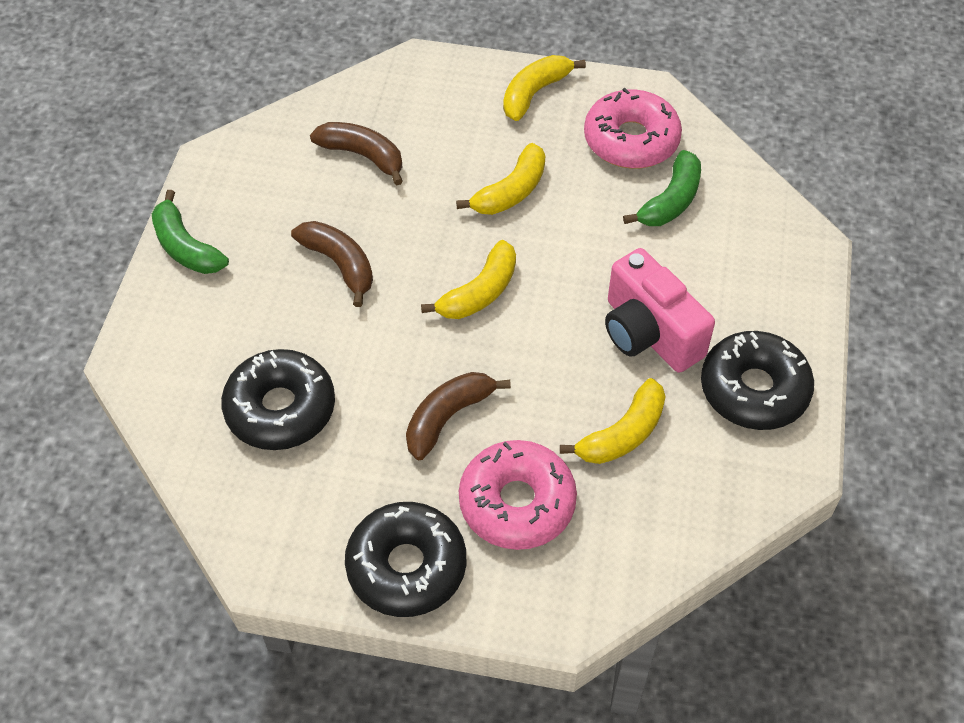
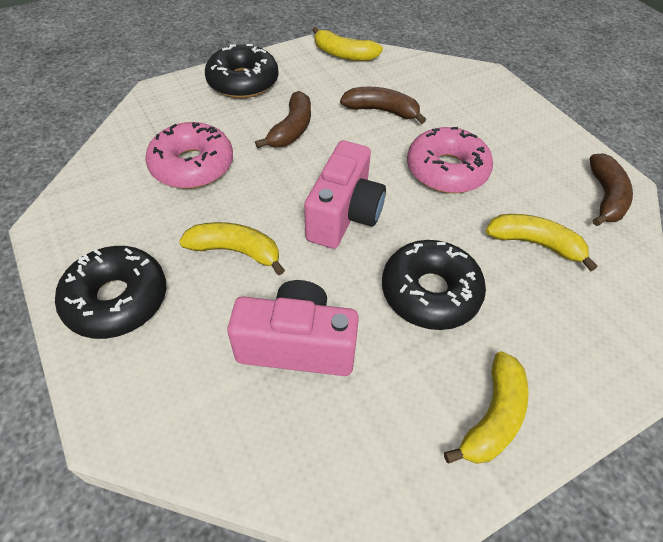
green banana: [152,190,229,274] [623,150,701,226] = 2 -> none = 0
pink camera: [605,248,715,373] = 1 -> [227,280,359,376] [304,141,386,249] = 2

